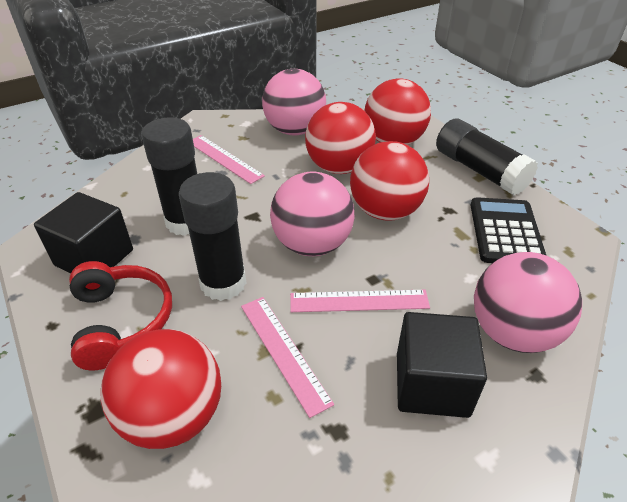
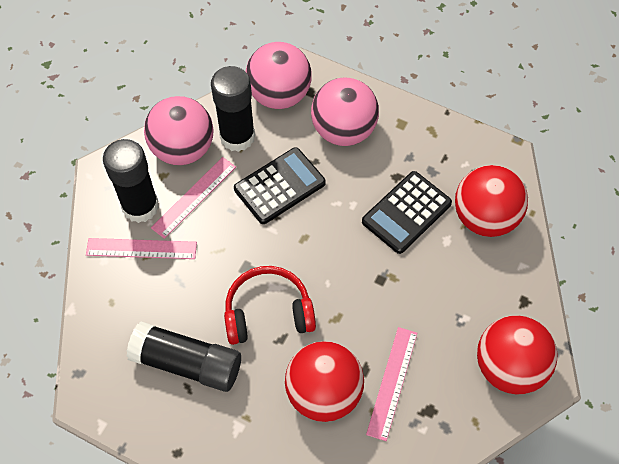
black calculator: [470,197,547,263] = 1 -> [234,147,326,224] [362,171,452,254] = 2
black cube: [34,192,133,273] [397,312,487,418] = 2 -> none = 0
red ball: [101,329,221,449] [305,102,376,174] [350,141,429,221] [365,78,431,145] = 4 -> [285,341,364,422] [455,165,528,237] [477,315,557,394] = 3

